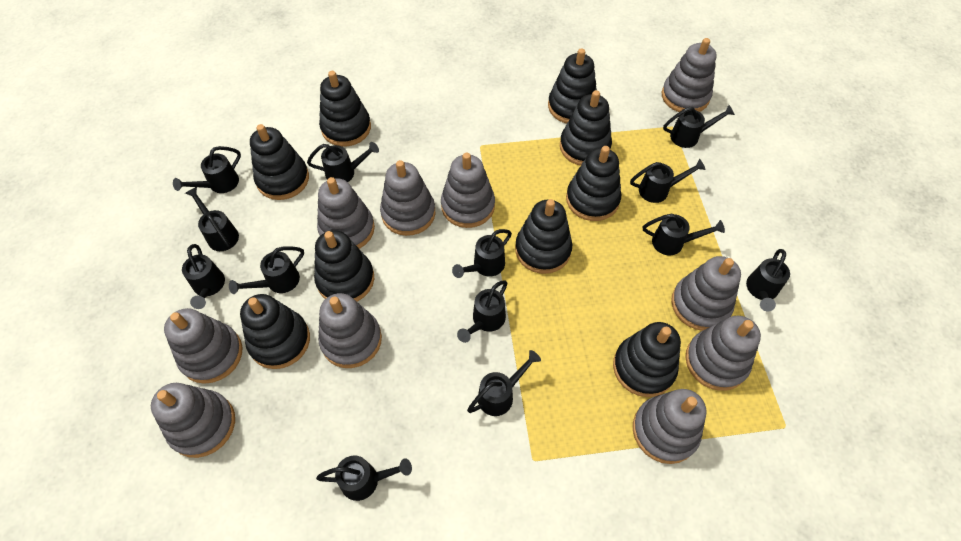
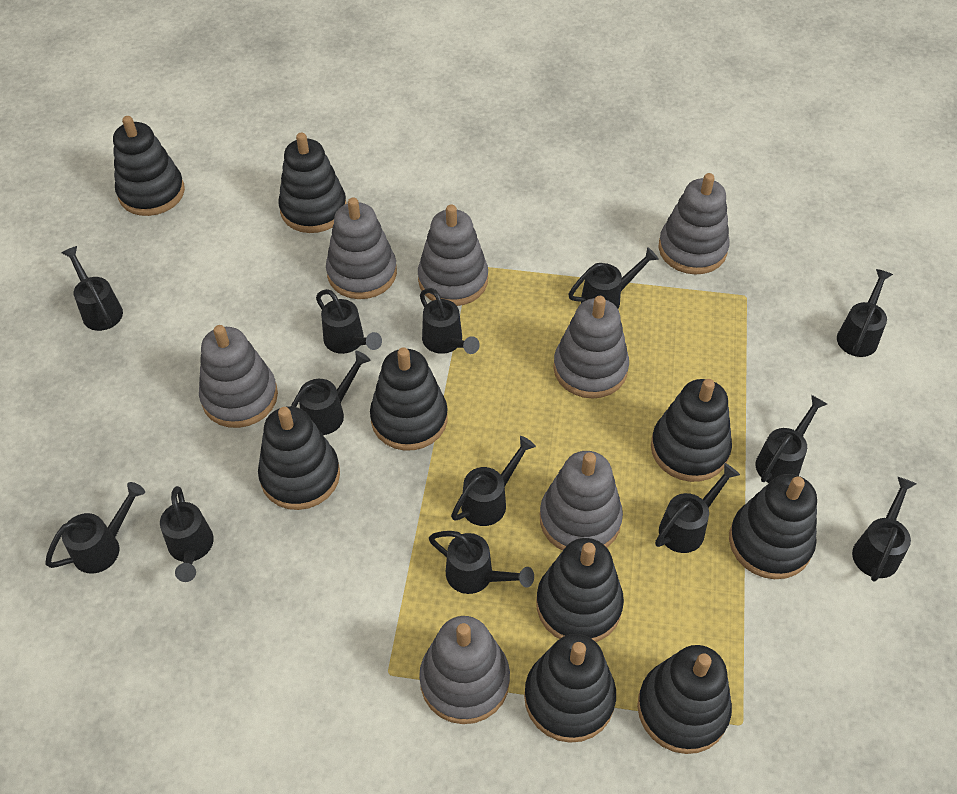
grey stacking toy: [151,383,235,458] [164,308,243,384] [317,177,375,249] [318,293,382,368] [380,160,435,236] [441,153,495,228] [633,389,707,464] [662,38,717,112] [671,256,741,331] [685,316,761,391] = 10 -> [199,325,278,428] [326,197,397,299] [418,204,488,306] [419,616,510,724] [540,451,623,551] [553,296,629,399] [658,173,730,275] = 7

